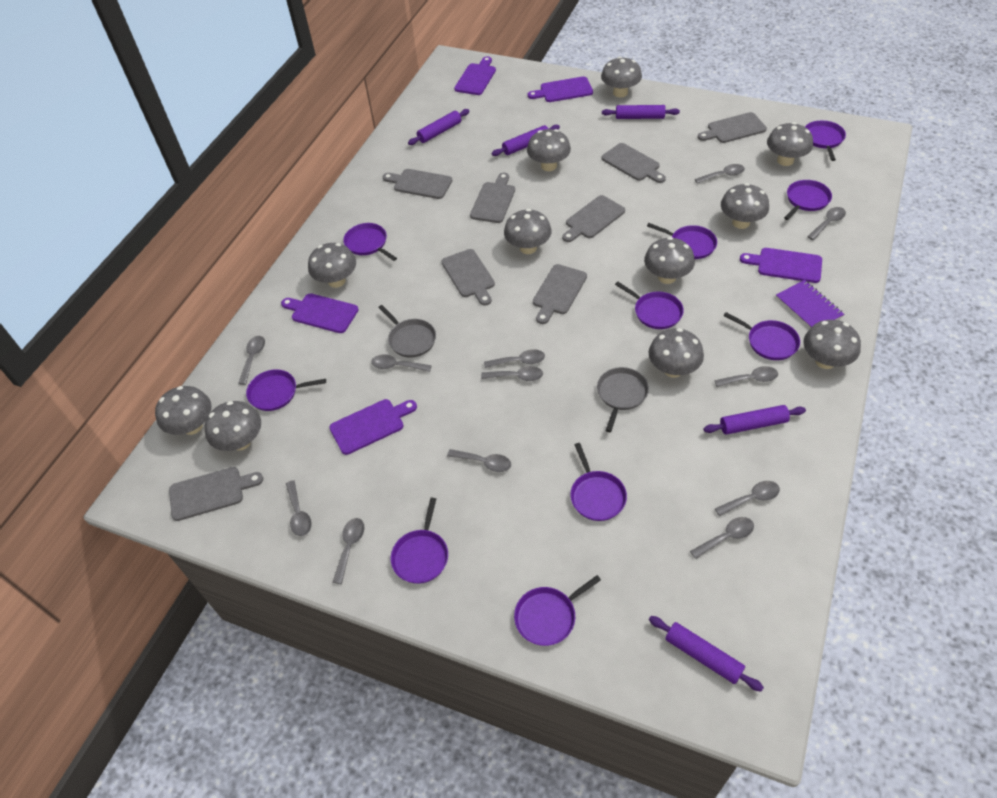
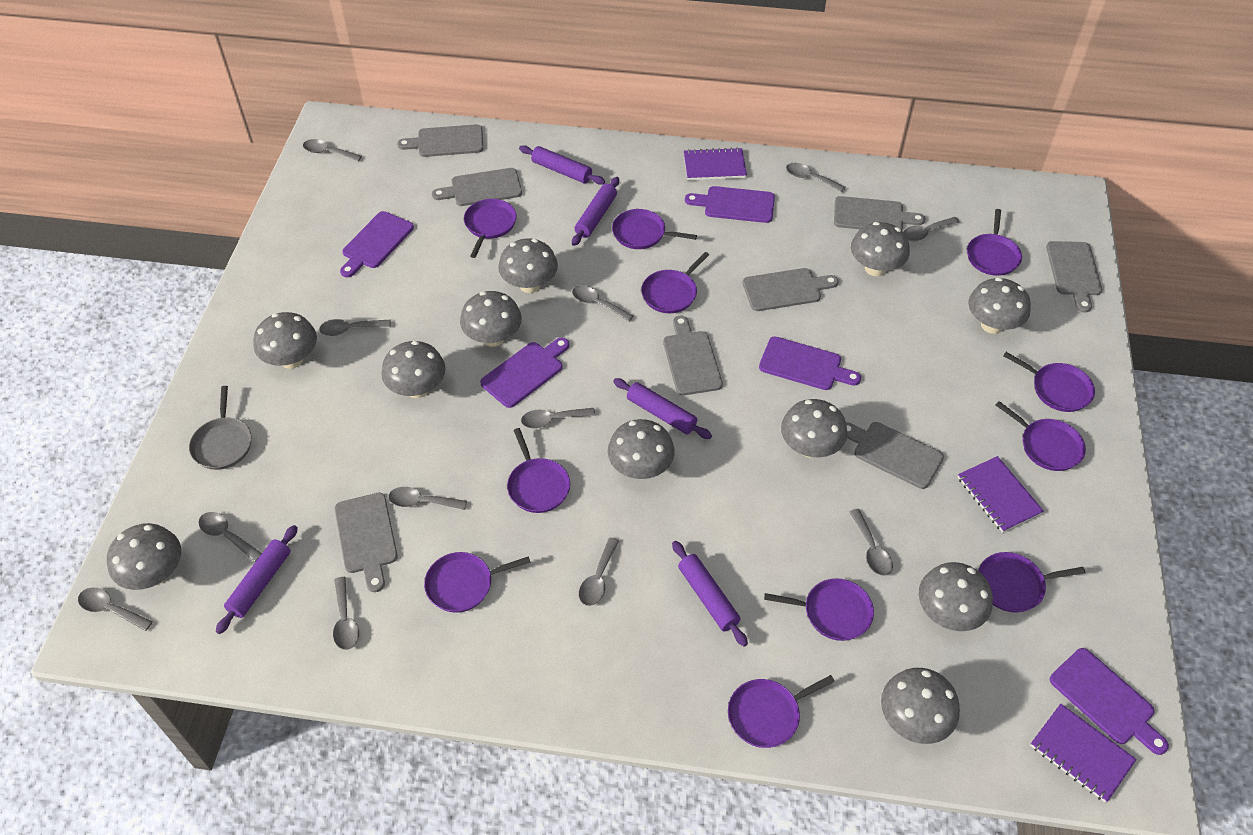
grey pan: [378,305,436,358] [597,367,649,432] = 2 -> [189,386,252,470] = 1
purple notebook: [776,280,844,328] = 1 -> [684,147,747,180] [958,456,1044,533] [1030,704,1137,803] = 3
purple pan: [246,369,326,411] [343,223,397,261] [391,498,448,584] [514,575,601,646] [570,443,627,521] [615,281,684,329] [647,223,717,259] [724,312,800,360] [784,180,832,220] [805,120,846,161] = 10 -> [424,552,531,613] [464,199,517,258] [507,428,570,513] [612,209,697,249] [641,252,709,313] [728,675,835,748] [764,578,874,641] [967,209,1022,276] [978,552,1085,613] [996,401,1086,471] [1003,352,1095,412] = 11

